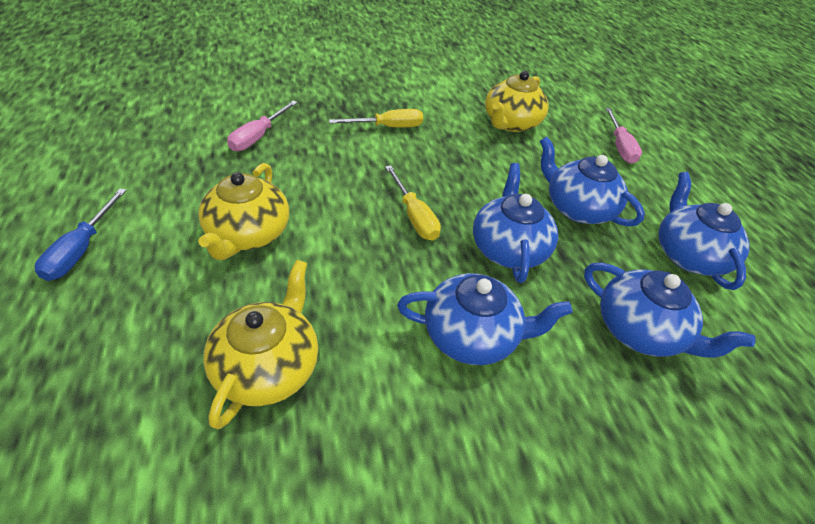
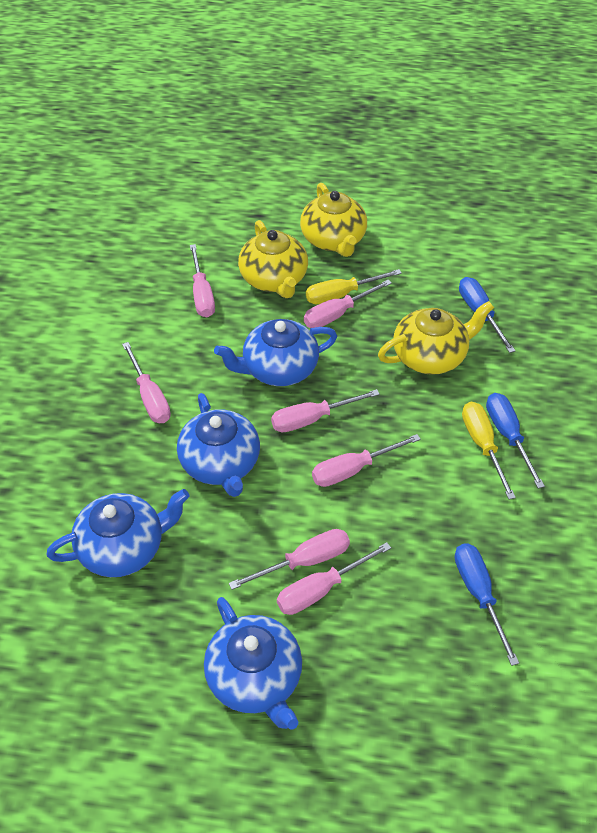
blue screwdriver: [35,189,127,281] = 1 -> [455,543,519,666] [459,277,515,353] [486,393,545,488] = 3
blue teapot: [397,273,573,365] [473,163,558,283] [540,137,645,227] [584,262,755,358] [658,172,750,290] = 5 -> [46,489,190,577] [177,393,260,497] [204,597,302,730] [214,319,337,386] = 4
pink screwdriver: [227,101,298,151] [606,108,642,164] = 2 -> [122,342,171,423] [190,244,215,317] [229,529,350,590] [271,389,380,432] [277,542,391,615] [304,280,392,328] [312,434,421,487] = 7

